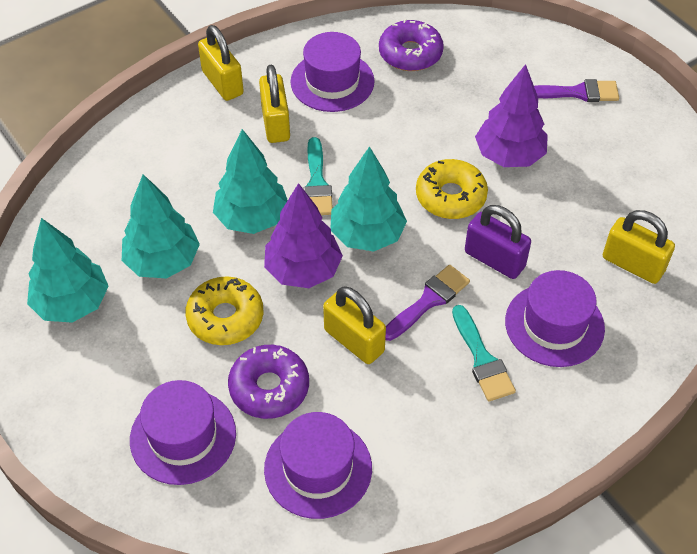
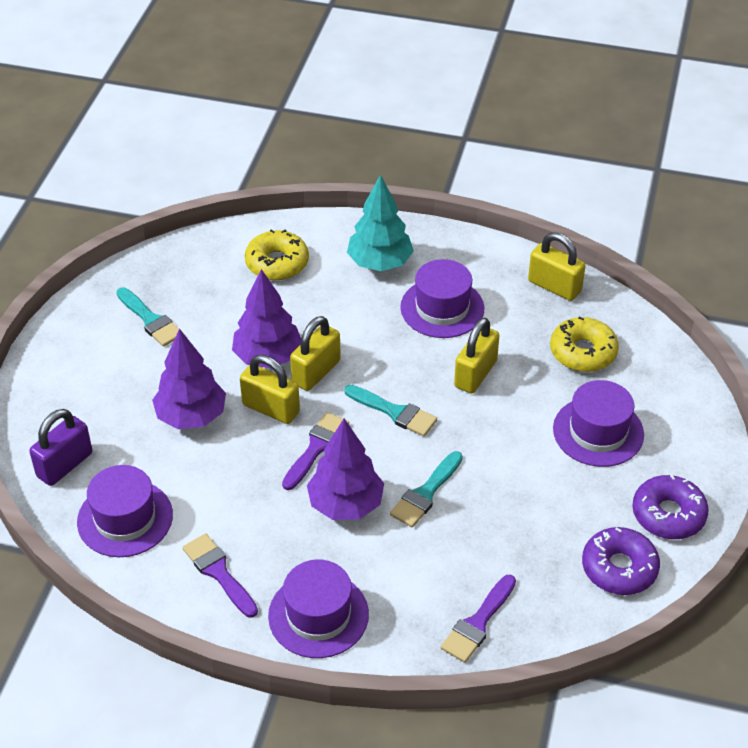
purple brush: [385,265,470,341] [534,79,619,102] = 2 -> [182,533,258,618] [282,412,349,490] [440,575,516,663] = 3
purple tree: [264,183,343,288] [475,64,548,167] = 2 -> [152,329,226,429] [232,269,301,368] [307,419,384,520] = 3
turquoise brush: [303,137,333,215] [452,305,516,401] = 2 -> [116,287,179,347] [344,385,437,436] [390,451,463,527] = 3
turquoise tree: [27,218,109,323] [122,174,200,279] [213,129,288,234] [330,146,407,252] = 4 -> [347,175,414,271] = 1

